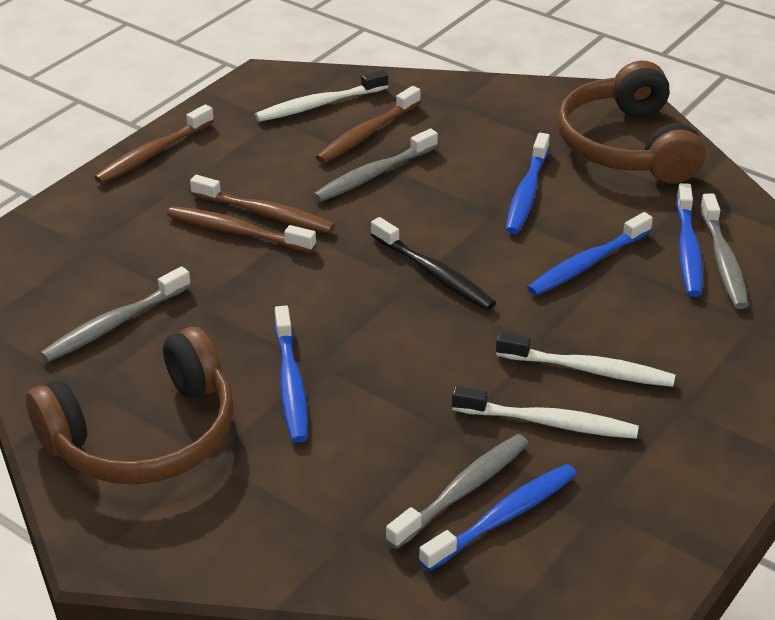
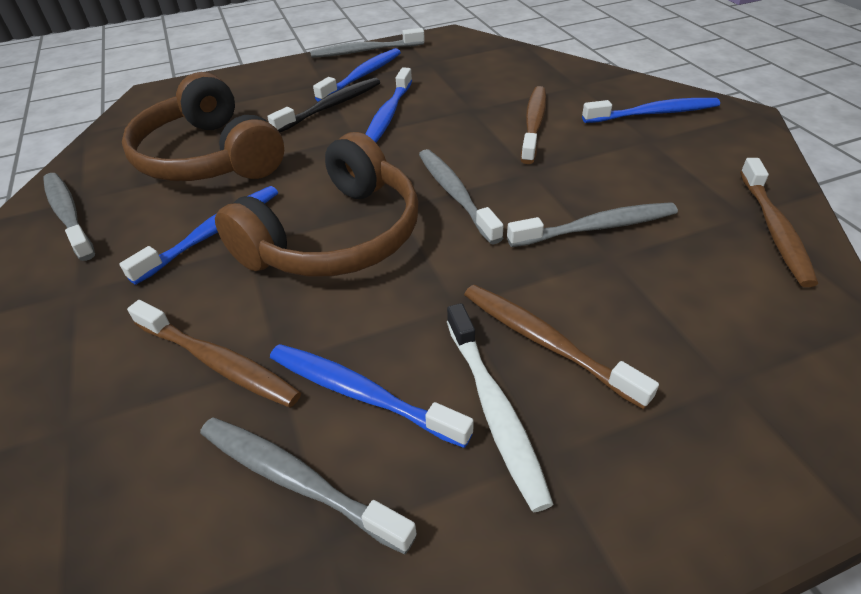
grey toothbrush: [40,266,191,362] [313,128,438,202] [386,434,528,549] [700,194,749,309] = 4 -> [43,173,95,261] [200,417,417,554] [310,28,425,58] [419,149,504,244] [507,202,678,247] = 5
white toothbrush: [255,70,388,122] [452,386,639,439] [496,332,675,387] = 3 -> [447,303,553,512] = 1

